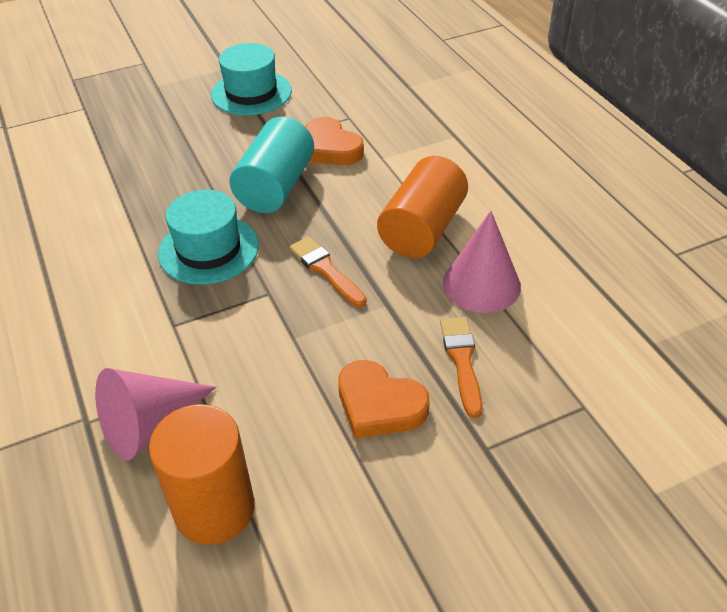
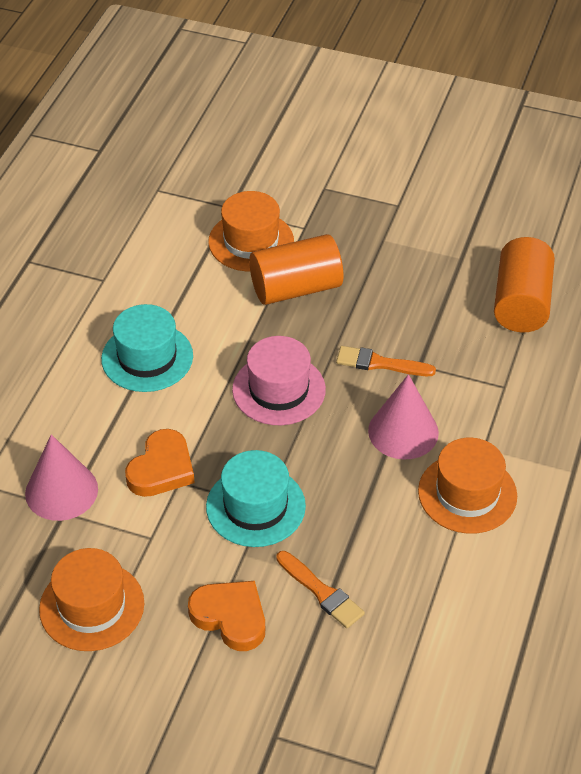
orange hat: none = 0 -> [39,548,144,651] [208,191,294,272] [418,438,517,534] = 3
pink hat: none = 0 -> [232,336,326,425] = 1
turquoise cylinder: [229,117,314,213] = 1 -> none = 0

